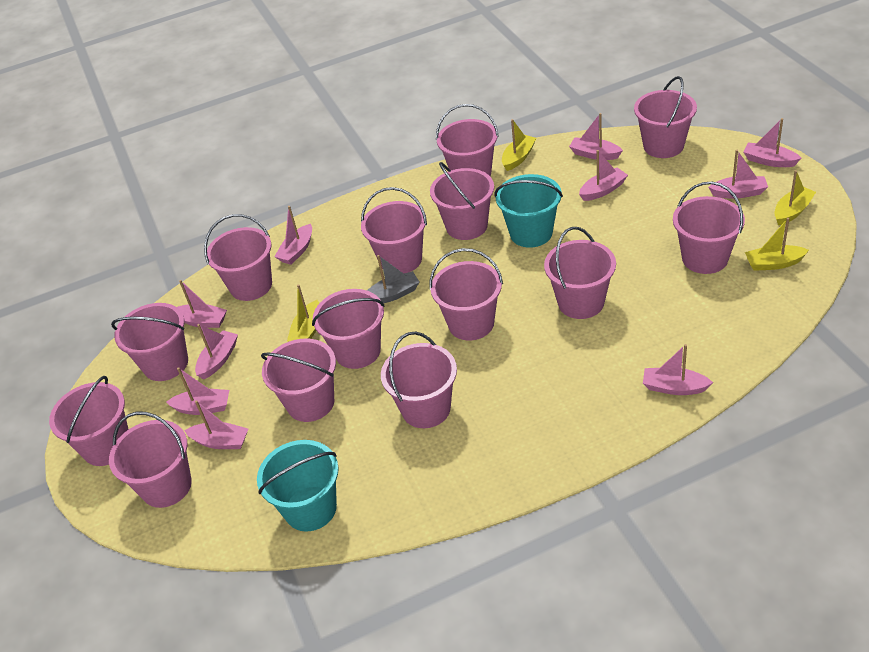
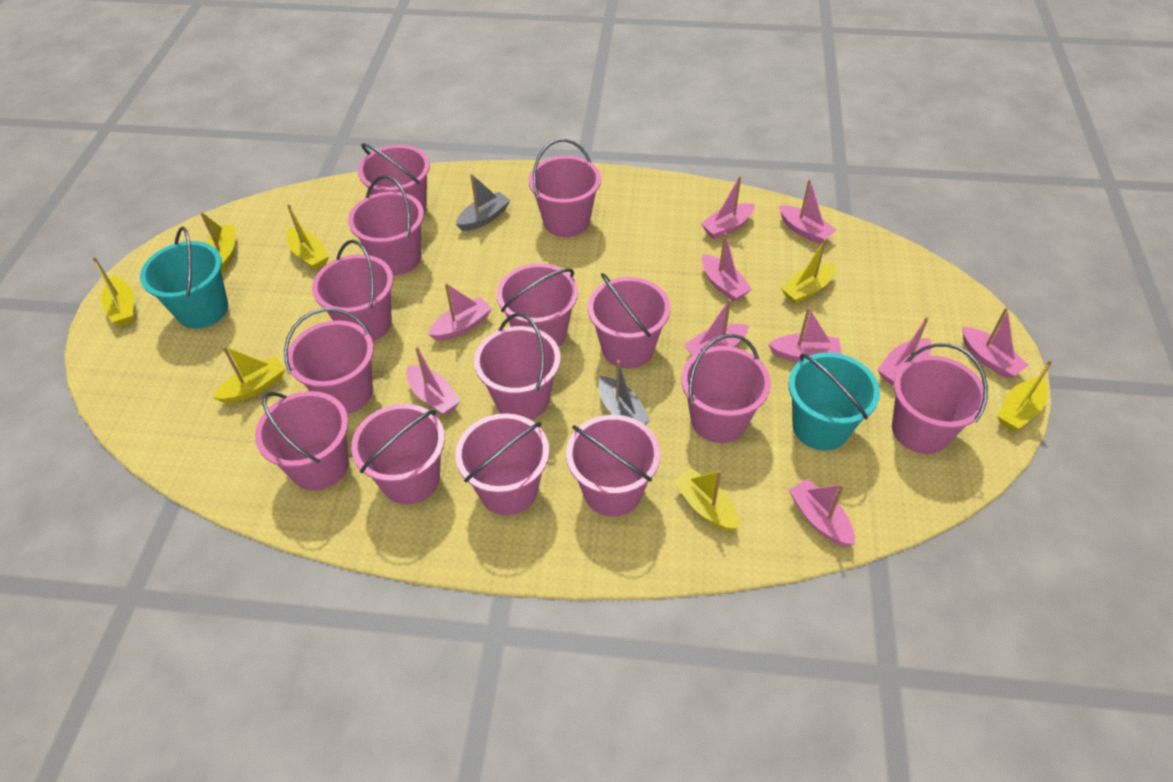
grey boat: [367,255,419,303] = 1 -> [456,174,511,231] [598,360,651,425] = 2
yellow boat: [287,284,319,342] [502,119,536,171] [745,218,809,271] [775,170,816,225] = 4 -> [92,257,134,326] [200,212,235,273] [213,346,285,404] [286,204,329,270] [673,468,739,531] [781,239,836,304] [997,360,1053,431] = 7

